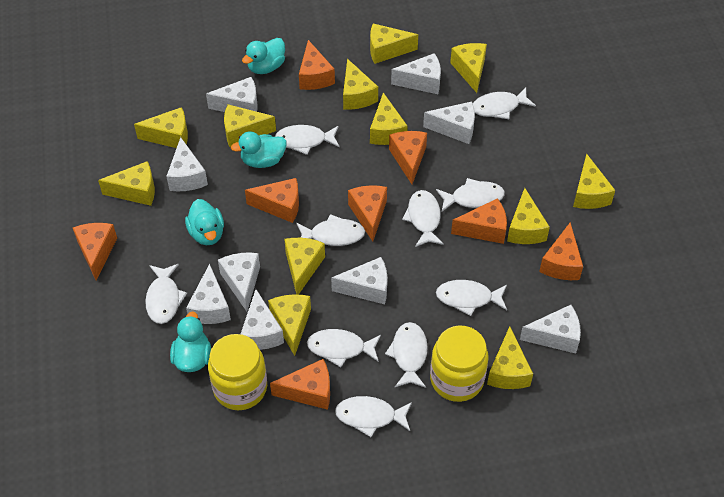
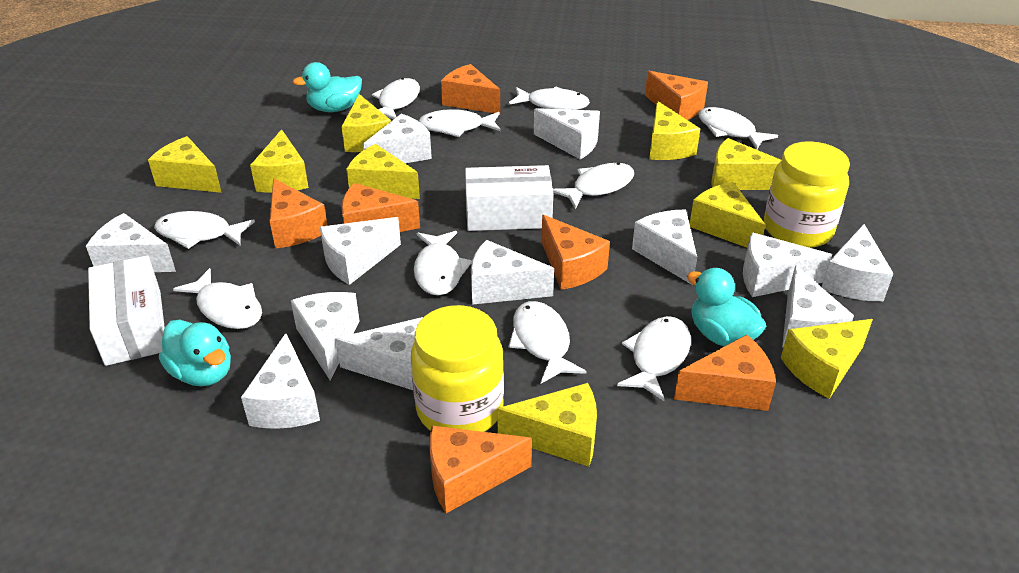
orange cheese: [73,223,117,280] [245,178,299,223] [270,359,330,410] [299,40,335,90] [348,185,387,242] [389,131,427,184] [451,198,507,244] [539,222,583,280] = 8 -> [270,178,328,249] [341,183,420,232] [429,425,532,513] [441,64,500,113] [541,215,610,290] [645,71,708,120] [674,335,776,411] = 7
turquoise duck: [170,311,211,372] [185,199,224,245] [231,131,286,168] [242,38,285,74] = 4 -> [159,320,231,386] [293,62,362,112] [687,268,766,346] = 3
white box: none = 0 -> [88,255,165,366] [465,165,553,231] = 2
white cheese: [166,137,208,191] [186,264,231,324] [206,77,258,112] [218,253,260,312] [241,289,284,350] [331,257,387,304] [391,53,441,94] [423,101,475,144] [520,305,581,354] = 9 -> [86,213,176,272] [241,333,320,429] [291,292,360,381] [320,217,401,285] [335,317,423,390] [363,114,432,163] [471,240,554,305] [534,108,600,159] [632,210,697,285] [743,232,832,297] [782,265,854,347] [822,224,894,301] = 12
yellow cheese: [98,161,155,206] [134,107,188,148] [224,104,276,147] [268,294,311,356] [284,238,325,295] [343,59,378,110] [370,23,418,64] [370,93,408,145] [450,43,487,93] [487,326,533,389] [507,188,550,244] [573,154,615,209] = 12 -> [148,136,222,193] [250,129,309,193] [341,94,391,152] [346,144,420,199] [497,383,597,466] [649,101,700,160] [689,182,765,248] [711,138,781,190] [781,319,873,399] = 9

